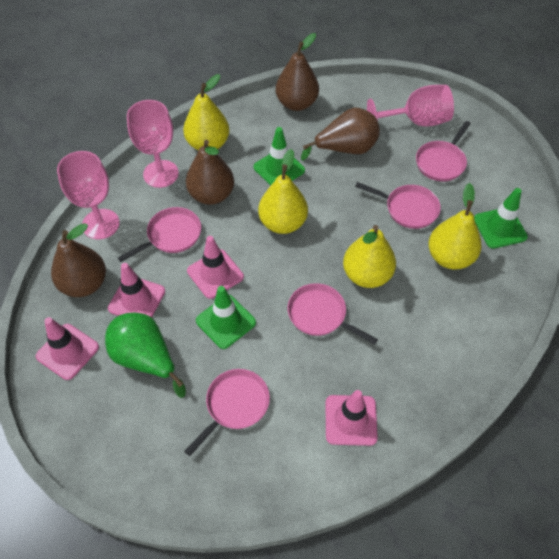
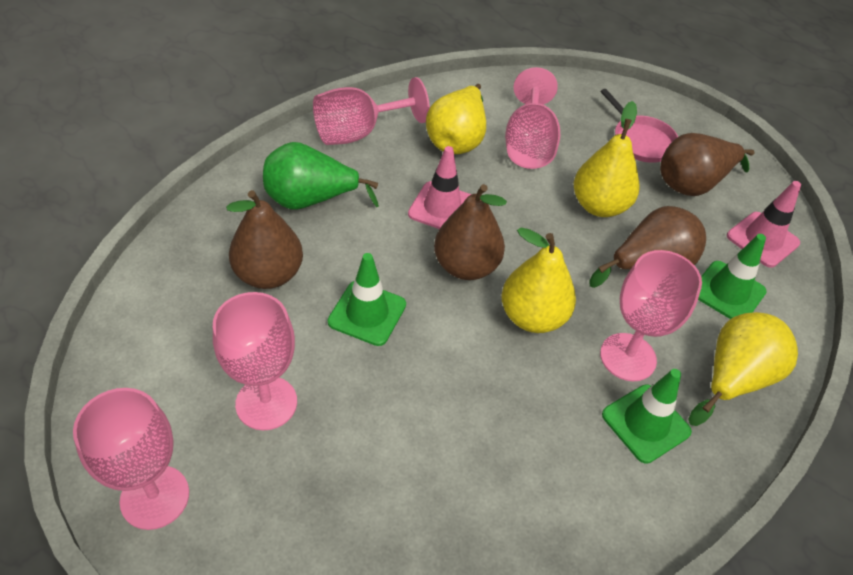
pink goblet: [57,151,120,239] [127,100,179,188] [367,85,454,126] = 3 -> [73,388,189,530] [213,292,297,430] [313,77,430,145] [505,67,560,169] [600,250,702,381] = 5
pink pan: [118,207,201,262] [184,369,270,456] [288,283,378,345] [355,182,441,229] [416,121,471,181] = 5 -> [600,89,678,163] = 1
pink traffic cone: [36,317,99,380] [108,263,165,318] [187,236,244,299] [326,390,378,446] = 4 -> [408,146,472,229] [727,181,801,268] = 2

